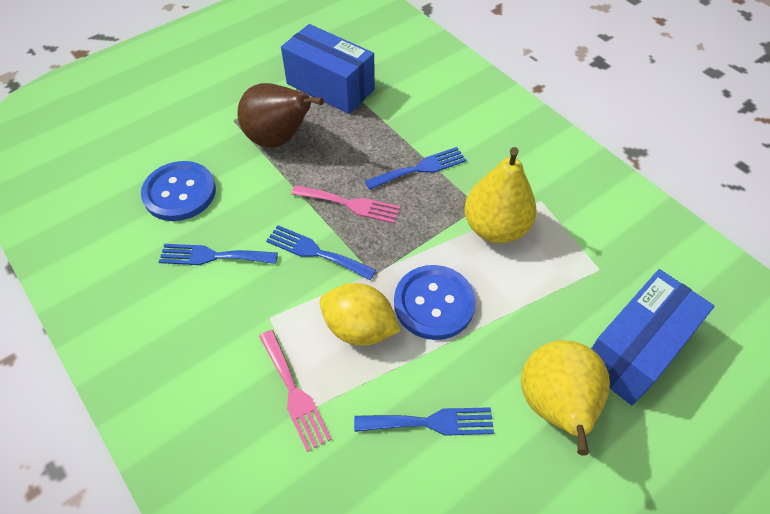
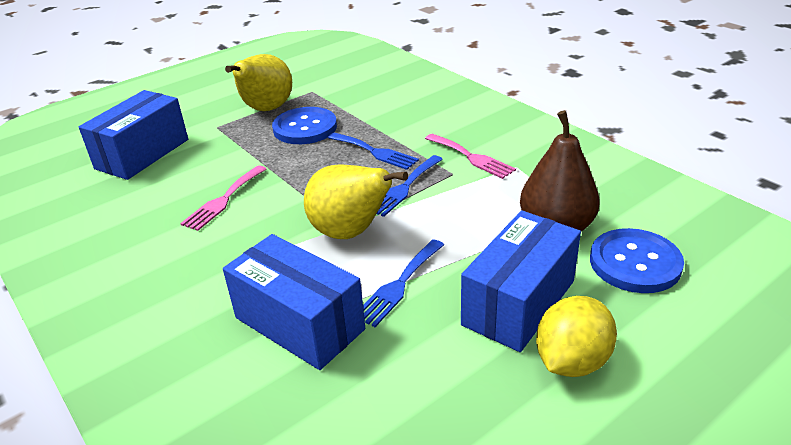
blue box: [281,24,375,114] [591,269,714,405] = 2 -> [79,90,188,180] [223,234,365,370] [461,210,581,352] = 3
blue fork: [159,244,278,265] [266,225,376,280] [354,407,494,436] [365,147,466,190] = 4 -> [328,132,419,170] [363,239,444,327] [377,155,443,217] = 3

